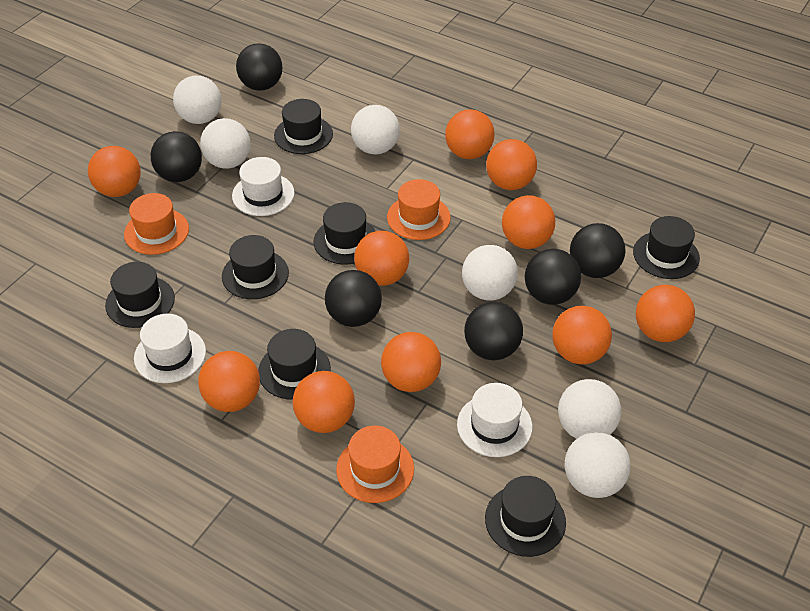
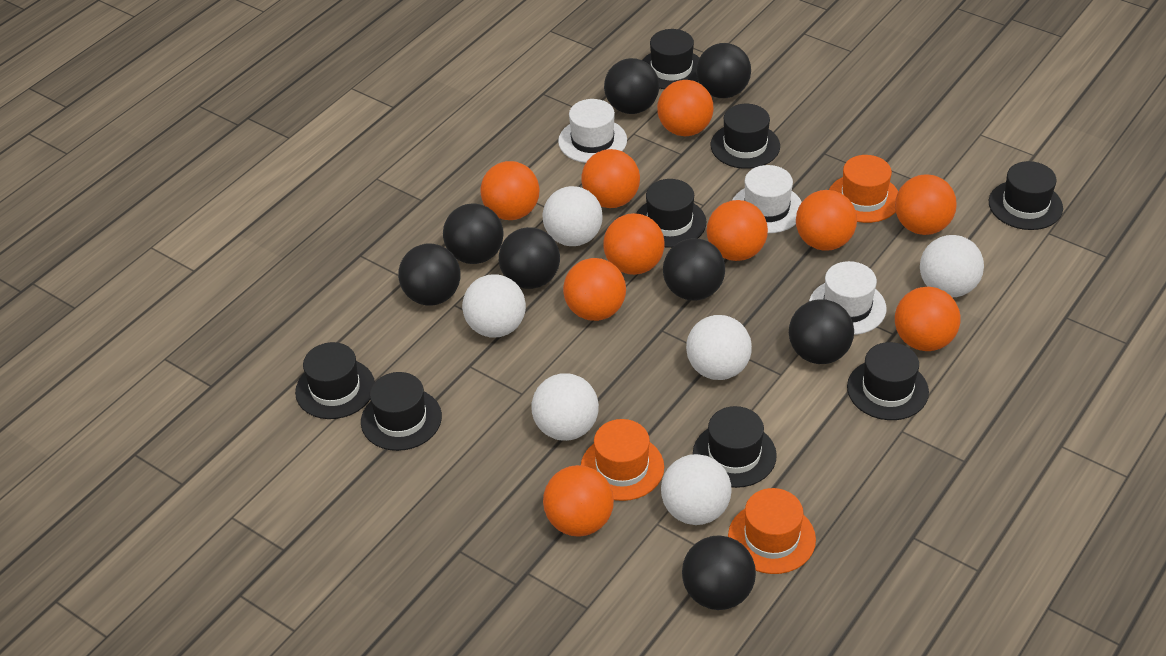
black ball: [151,131,202,182] [236,43,283,91] [325,270,382,327] [464,302,523,360] [525,249,581,305] [570,223,626,278] = 6 -> [398,244,461,305] [443,203,504,264] [499,227,560,289] [604,58,659,114] [663,238,725,301] [682,535,756,610] [696,43,751,98] [789,299,854,364] = 8
black hat: [105,262,175,328] [222,235,289,299] [258,329,331,399] [274,99,333,154] [314,202,375,265] [485,476,566,557] [633,216,700,279] = 7 -> [295,342,375,419] [361,372,442,451] [636,179,706,248] [642,29,699,89] [693,406,777,488] [711,104,780,169] [847,342,929,420] [989,161,1063,230] = 8

